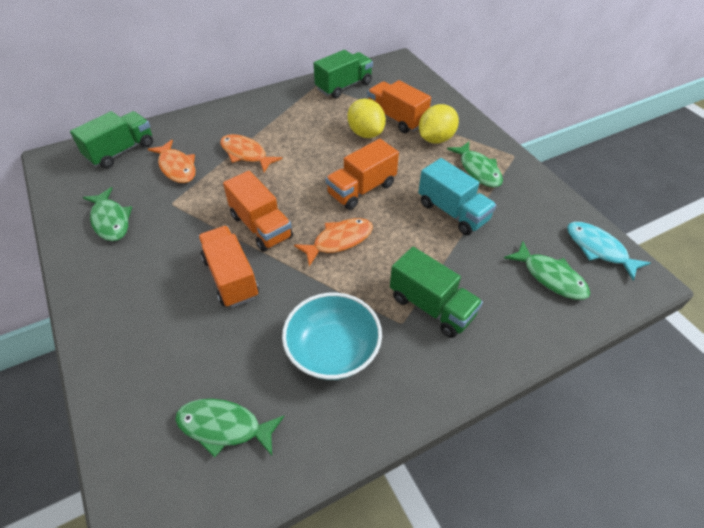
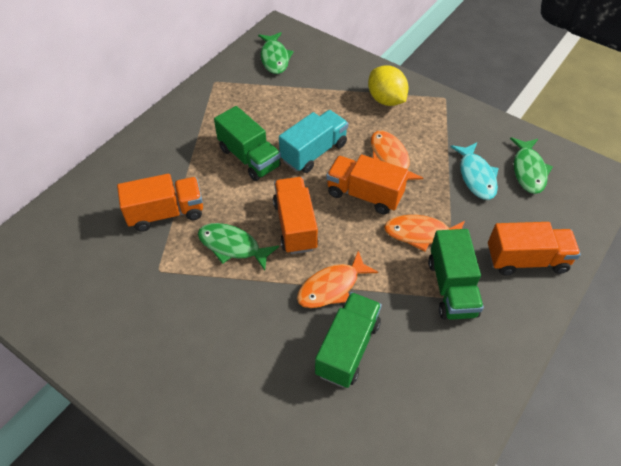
green fish: [83,187,132,241] [175,399,284,458] [447,142,503,188] [504,241,590,300] = 4 -> [198,223,279,271] [258,32,294,74] [510,137,553,194] = 3
turquoise bowl: [282,293,382,380] = 1 -> none = 0
yellow lemon: [347,99,386,138] [419,104,459,144] = 2 -> [368,65,409,106] = 1

